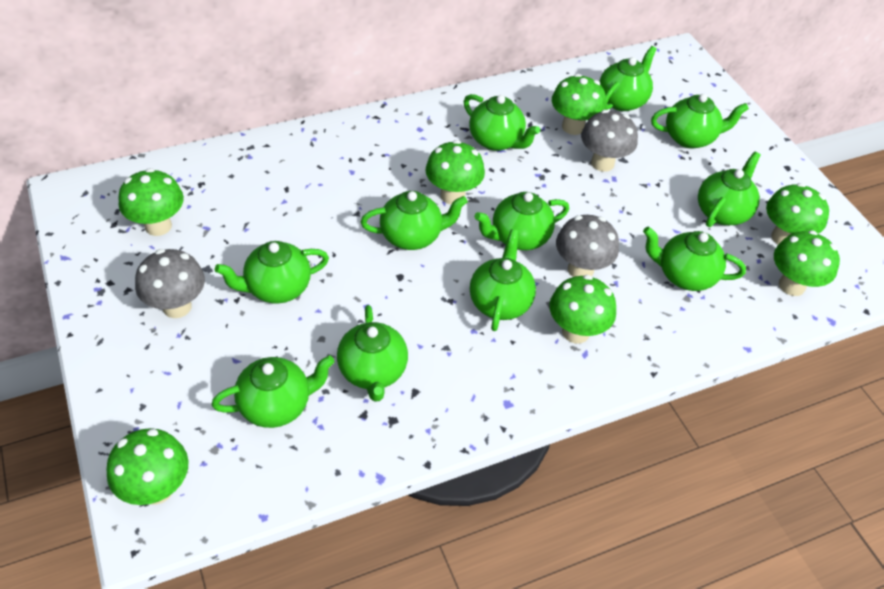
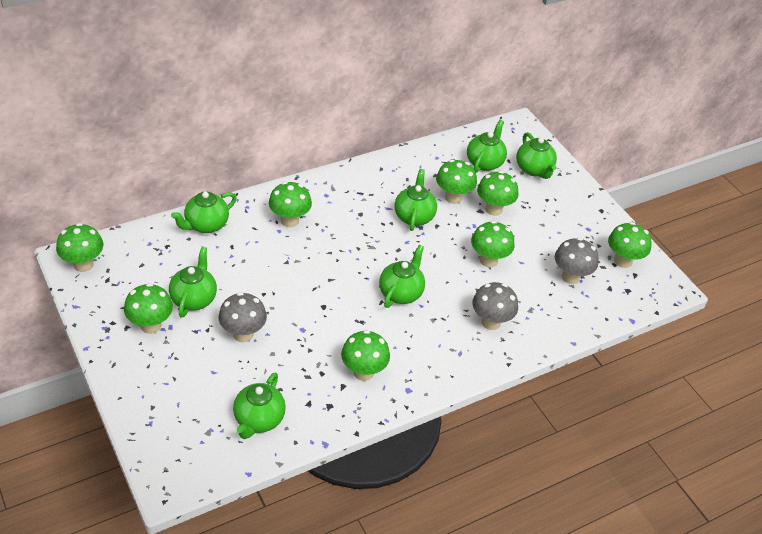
green mushroom: [106,428,188,505] [118,168,184,236] [426,140,485,204] [549,275,616,344] [552,74,606,135] [766,183,829,245] [774,230,840,296] = 7 -> [56,223,103,272] [124,283,173,334] [269,182,312,227] [341,330,390,381] [436,159,477,204] [471,221,514,268] [477,171,518,216] [608,222,651,268] = 8
green teapot: [211,355,335,428] [215,241,329,303] [337,305,408,402] [361,191,468,250] [464,94,540,151] [470,229,536,331] [475,192,569,250] [599,46,657,111] [643,226,746,291] [651,94,749,149] [698,152,760,227] = 11 -> [169,247,217,318] [171,191,237,233] [233,373,286,439] [379,245,425,308] [395,169,437,231] [467,120,507,173] [516,132,557,179] = 7

